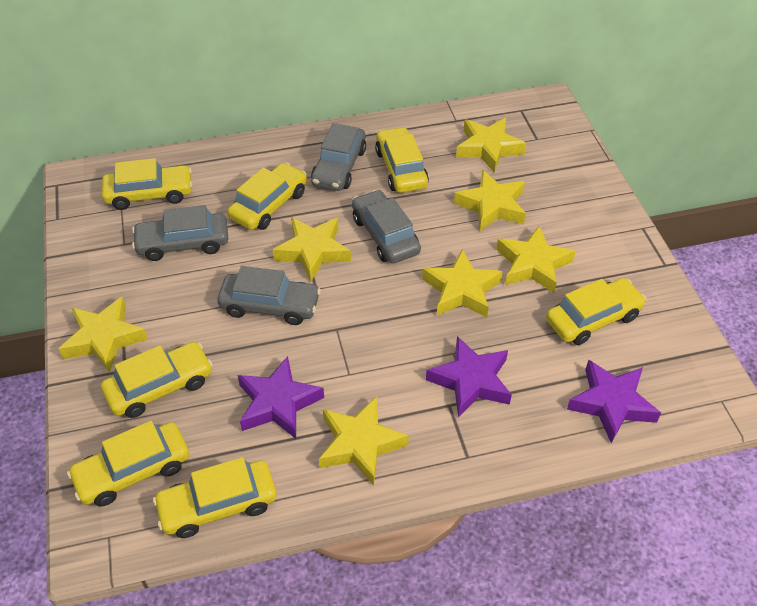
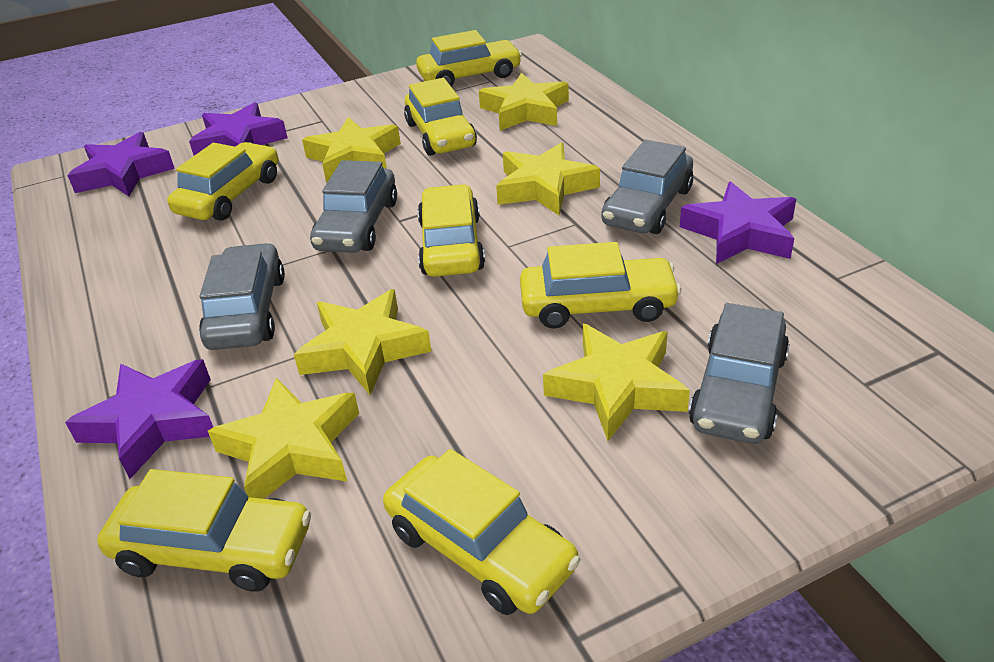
purple star: [237,356,324,439] [426,336,512,418] [567,360,661,443] = 3 -> [65,359,213,479] [67,132,175,196] [189,102,287,156] [680,182,796,264] = 4
yellow star: [59,296,148,373] [273,217,351,282] [319,397,409,485] [422,249,503,318] [454,170,526,231] [456,118,526,173] [496,225,576,293] = 7 -> [208,378,359,499] [294,289,432,395] [302,117,401,182] [479,73,569,131] [496,142,600,215] [543,324,690,441] = 6

